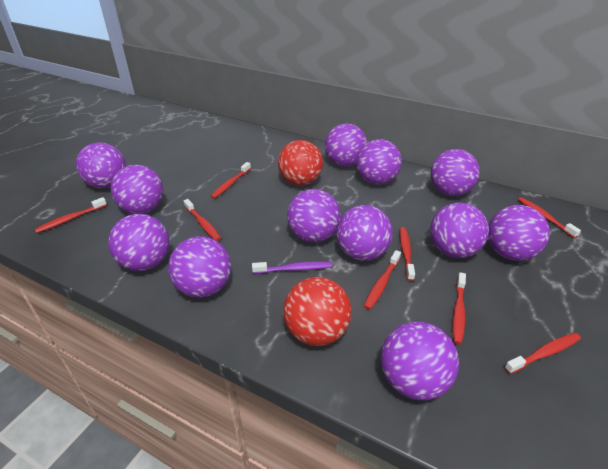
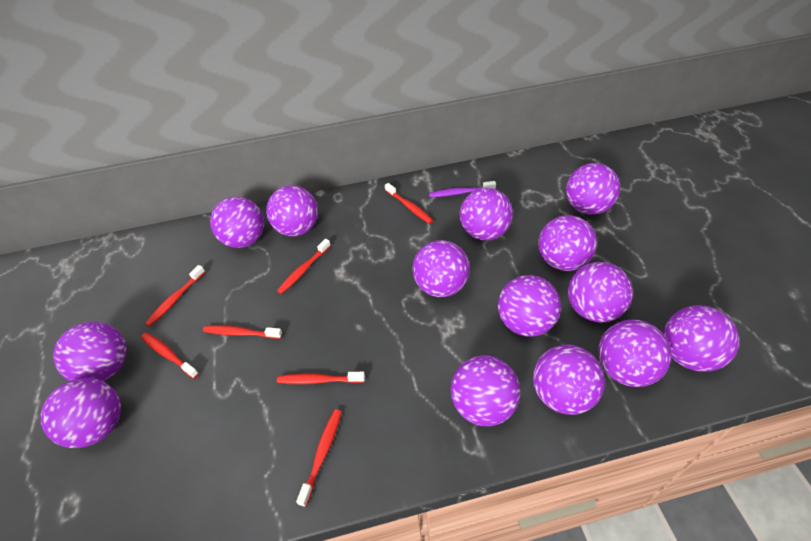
purple ball: [76,142,126,188] [108,214,170,271] [111,165,163,214] [168,236,231,298] [287,189,340,242] [325,123,367,167] [336,205,393,261] [356,139,402,185] [381,321,459,400] [430,149,480,196] [430,203,489,258] [488,205,550,261] = 12 -> [41,378,121,448] [53,322,127,381] [210,197,264,248] [266,185,318,236] [413,240,470,297] [451,355,520,426] [460,188,513,240] [498,275,561,337] [533,345,605,415] [538,215,597,271] [566,163,620,215] [568,262,633,323] [598,319,672,387] [664,305,740,372] = 14
red ball: [278,140,323,186] [283,277,351,346] = 2 -> none = 0
red toothbrush: [34,197,107,233] [184,199,221,241] [210,162,251,199] [364,250,401,310] [400,227,415,281] [452,272,466,344] [504,333,581,374] [518,197,581,238] = 8 -> [141,332,199,379] [145,265,205,327] [203,325,282,339] [277,239,331,294] [277,372,365,384] [296,409,342,507] [385,183,433,224] = 7

